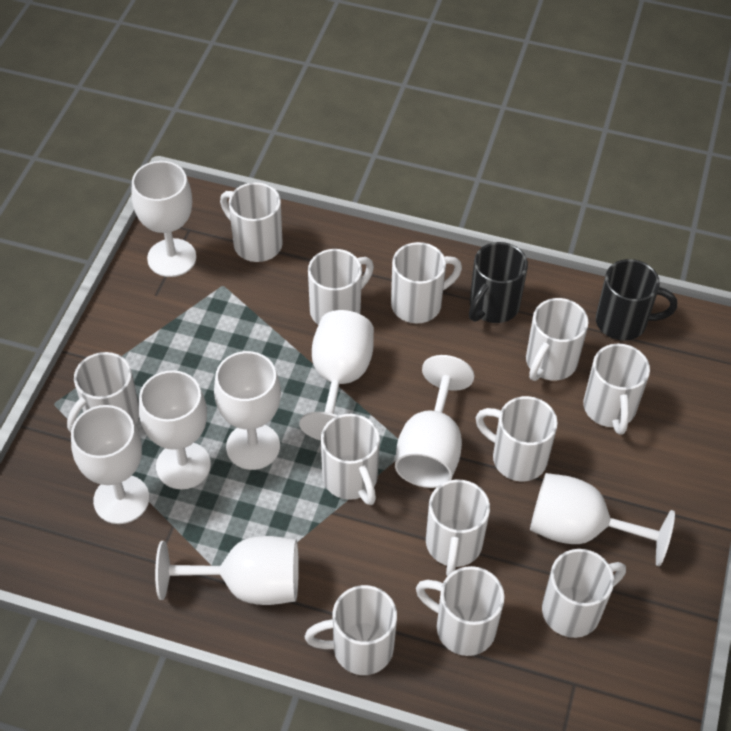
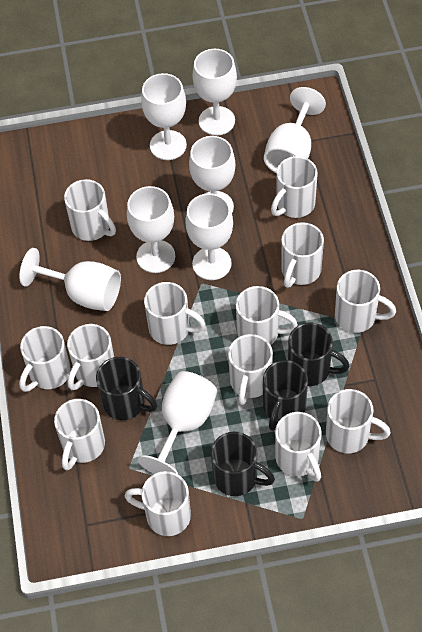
black mug: [469,242,528,323] [596,259,677,341] = 2 -> [96,357,157,420] [211,432,275,496] [263,360,308,431] [288,323,349,386] = 4
white mug: [67,352,139,432] [220,182,283,262] [305,585,397,675] [308,249,374,325] [321,414,380,505] [391,242,462,323] [416,566,505,656] [426,479,490,576] [475,396,558,481] [526,298,588,381] [542,549,626,638] [583,344,650,435] = 12 -> [19,326,71,392] [54,399,105,470] [64,179,116,241] [67,324,114,390] [124,471,191,536] [144,282,205,345] [228,334,273,405] [236,286,298,345] [271,156,318,218] [275,412,322,482] [281,222,324,288] [326,389,391,453] [335,270,396,333] = 13

